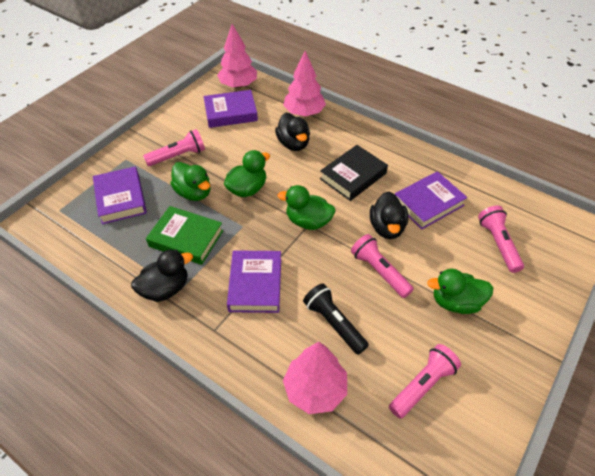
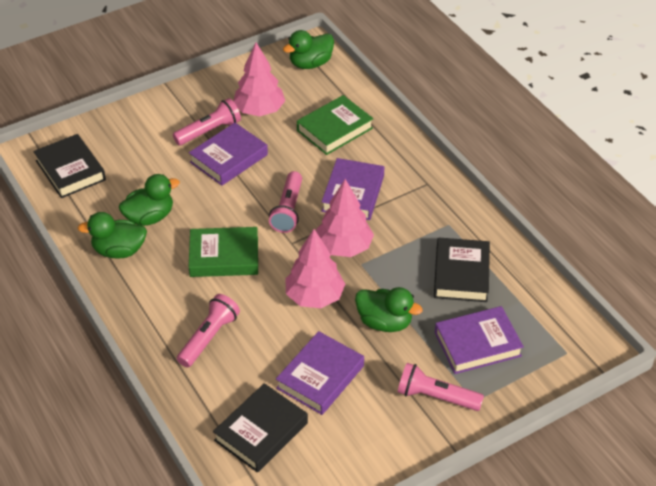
black book: [320,145,388,201] = 1 -> [33,134,106,198] [213,383,308,473] [434,237,490,302] = 3
black duck: [131,250,193,302] [275,113,310,151] [370,191,408,239] = 3 -> none = 0
black flashlight: [303,283,369,355] = 1 -> none = 0
green book: [146,206,223,265] = 1 -> [189,227,258,277] [297,95,374,155] = 2

